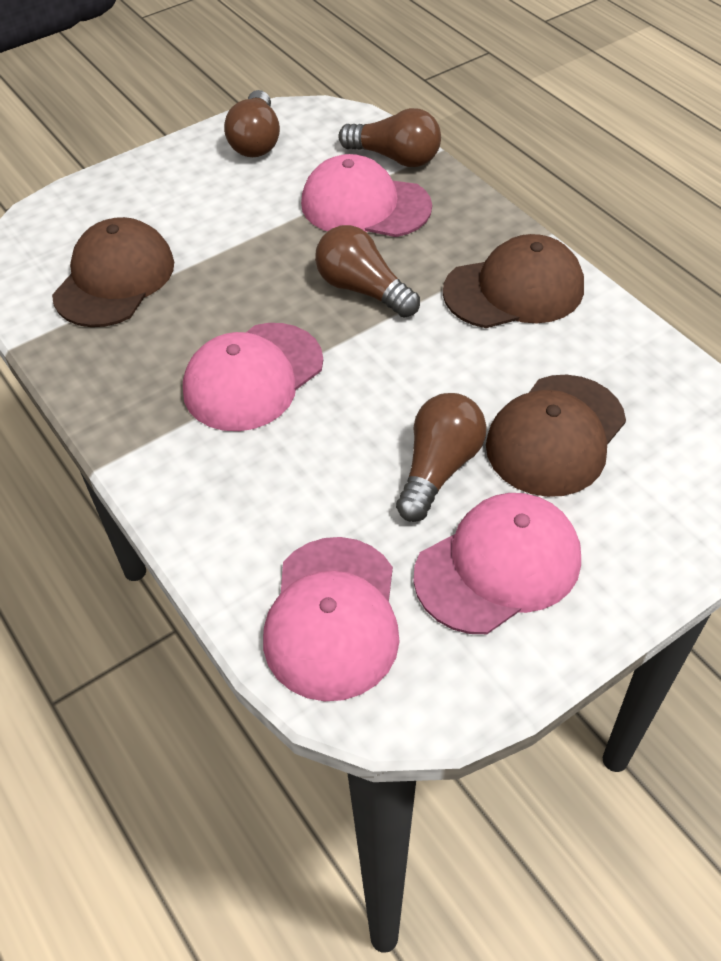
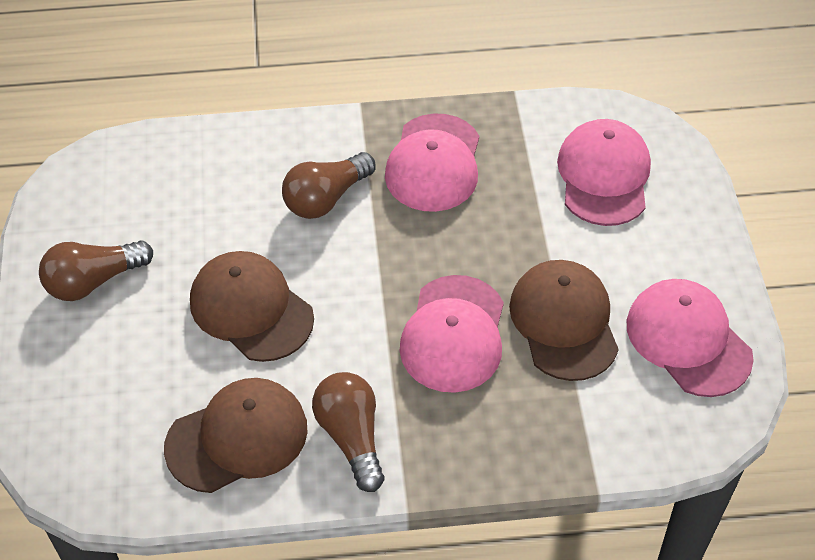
brown light bulb: [224,90,280,157] [315,225,420,318] [339,108,441,167] [396,393,487,522] = 4 -> [39,240,153,301] [282,152,375,219] [312,372,384,492] = 3

